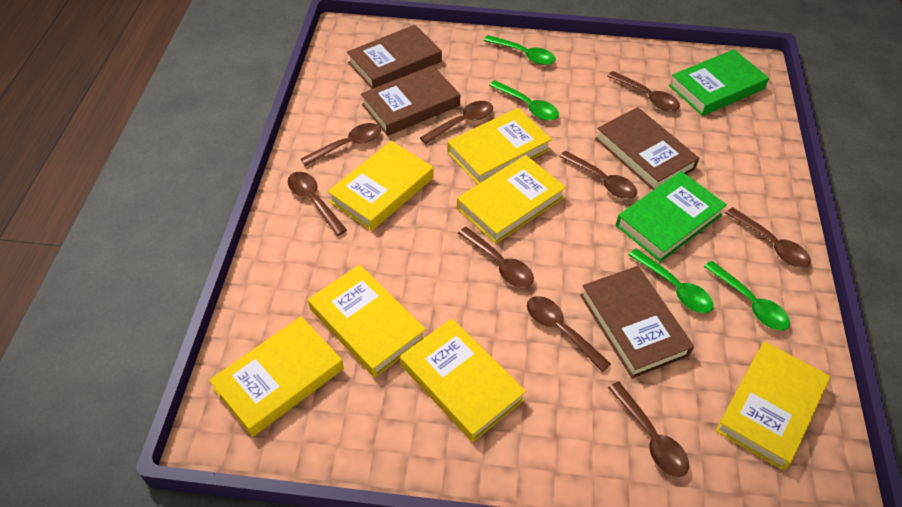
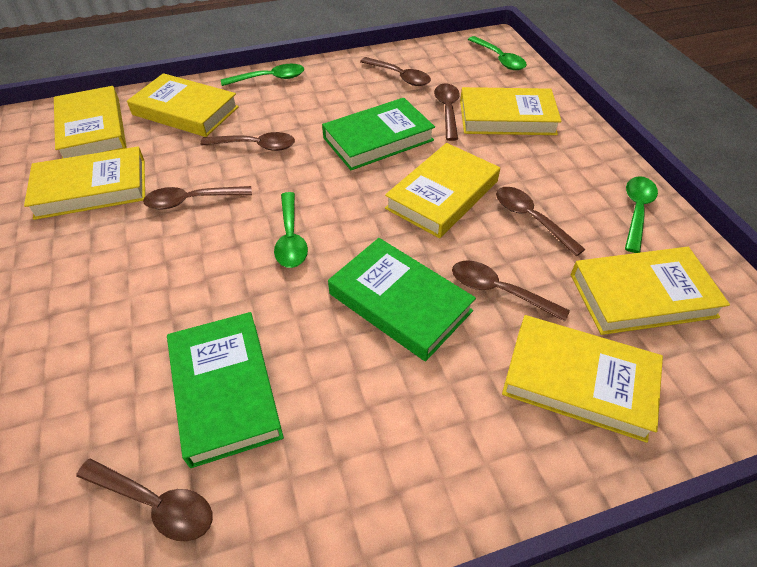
brown book: [347,25,442,89] [361,65,460,136] [580,266,694,378] [595,107,699,190] = 4 -> none = 0
brown spoon: [288,172,347,236] [301,123,381,166] [420,101,493,144] [458,227,534,288] [527,296,611,372] [559,151,637,199] [607,71,680,111] [608,381,689,477] [726,207,811,268] = 9 -> [76,458,213,542] [143,186,252,210] [200,132,295,151] [360,57,431,86] [434,83,460,141] [452,260,570,322] [496,187,586,256] = 7
green book: [616,171,727,262] [669,49,769,116] = 2 -> [167,312,284,468] [322,98,435,170] [328,238,476,361] = 3

